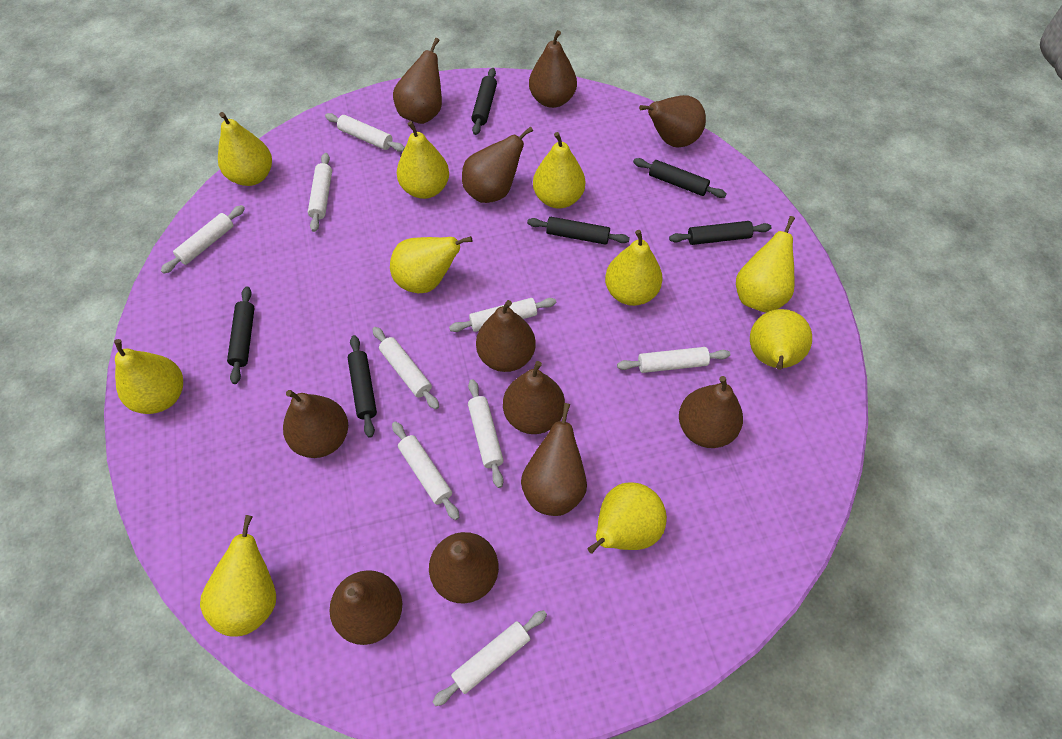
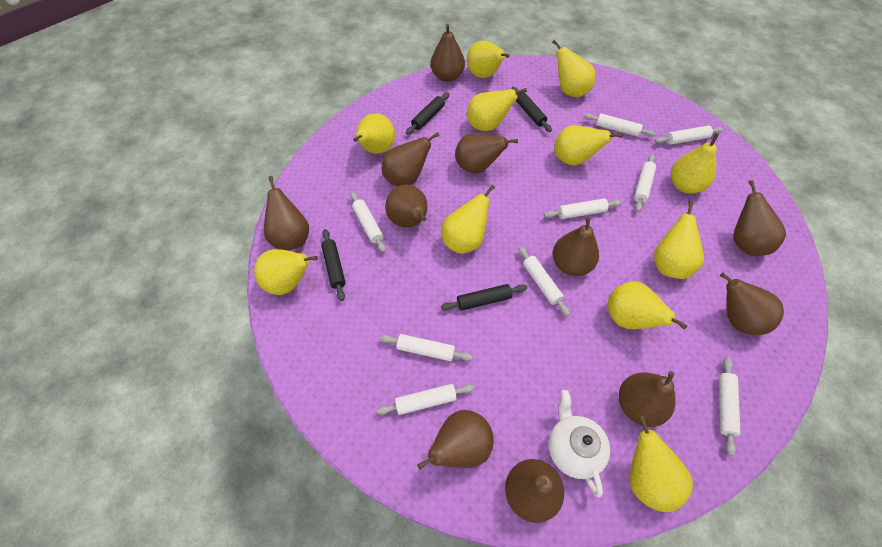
black rolling pin: [227,286,255,384] [347,335,377,438] [471,68,497,135] [527,217,630,245] [633,158,727,198] [669,221,772,245] = 6 -> [321,229,346,301] [406,92,449,135] [441,284,527,311] [511,87,552,132] = 4
white teapot: none = 0 -> [549,390,610,498] = 1
yellow pear: [114,339,183,414] [200,515,276,637] [218,112,272,186] [390,236,472,293] [397,121,449,199] [533,132,585,209] [587,482,667,554] [605,230,663,306] [736,216,795,313] [750,309,812,370] = 10 -> [254,249,318,295] [353,113,395,154] [442,185,495,254] [467,40,510,78] [467,88,527,131] [552,39,596,98] [554,125,623,166] [608,281,687,329] [629,415,693,512] [654,201,704,279] [671,133,719,193] = 11

